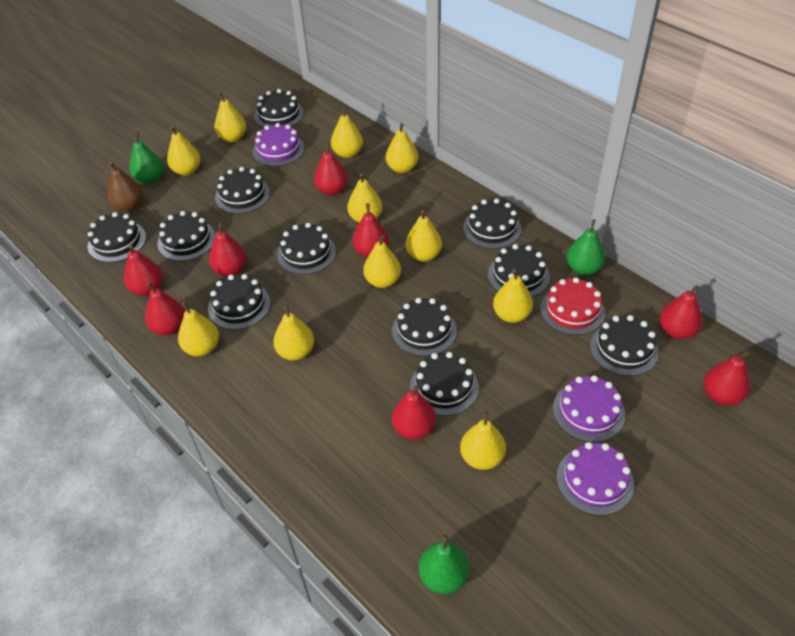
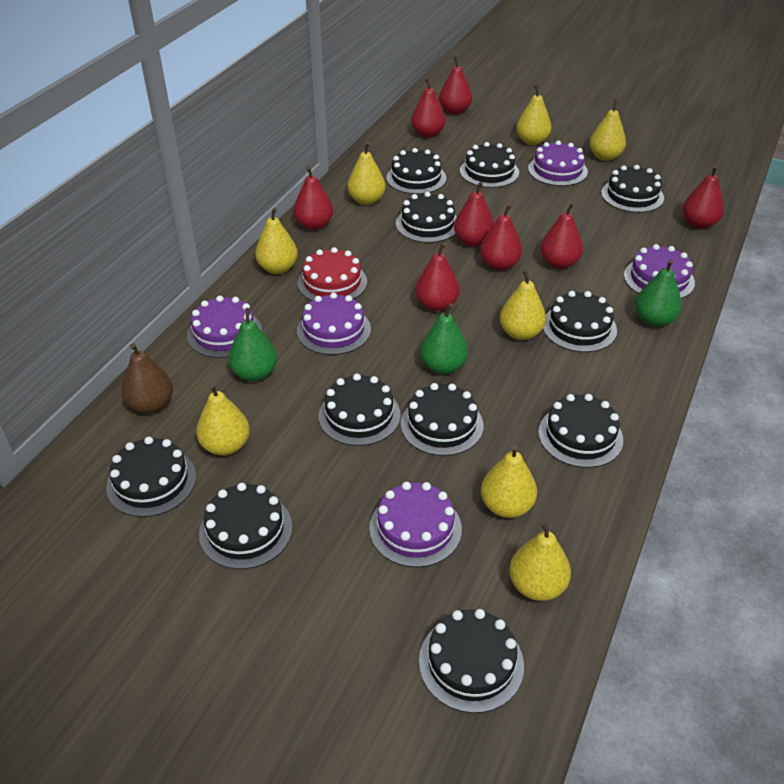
purple cake: [253,123,304,166] [553,375,625,442] [557,442,634,516] = 3 -> [187,296,262,358] [297,292,371,355] [369,482,462,567] [528,141,588,186] [624,244,695,299] = 5
yellow pear: [167,126,200,176] [178,302,219,356] [214,92,246,142] [273,304,314,361] [331,106,363,158] [347,173,382,223] [363,235,401,288] [386,123,419,173] [405,210,442,262] [460,411,506,470] [493,269,533,323] = 11 -> [196,384,250,456] [255,207,298,274] [347,142,386,205] [481,445,537,518] [500,269,546,340] [509,521,571,601] [516,85,552,145] [589,99,626,161] = 8

